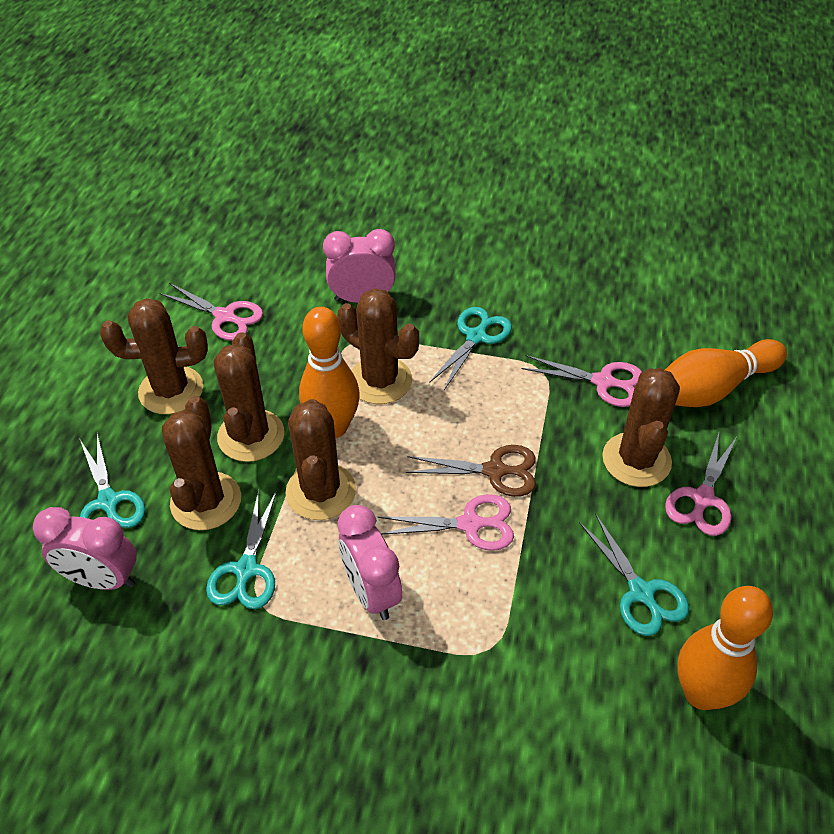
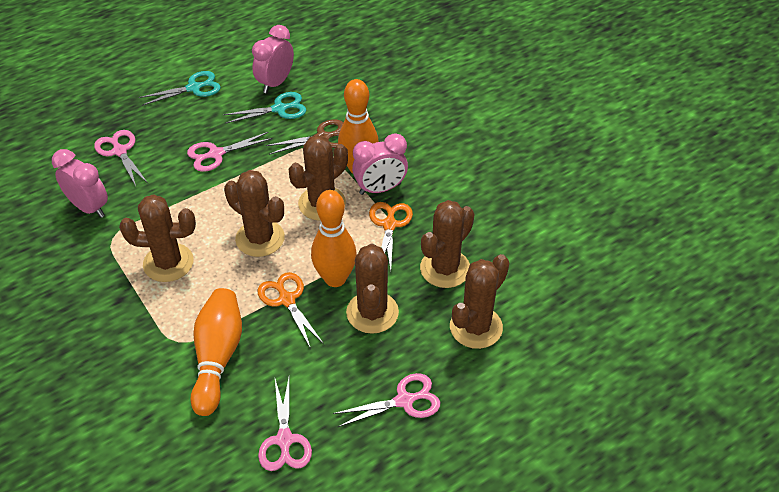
orange scissors: none = 0 -> [258,272,324,349] [369,202,413,271] = 2
turquoise scissors: [79,433,146,528] [206,490,277,609] [429,307,512,390] [579,513,689,636] = 4 -> [139,71,221,106] [223,92,307,123] = 2

